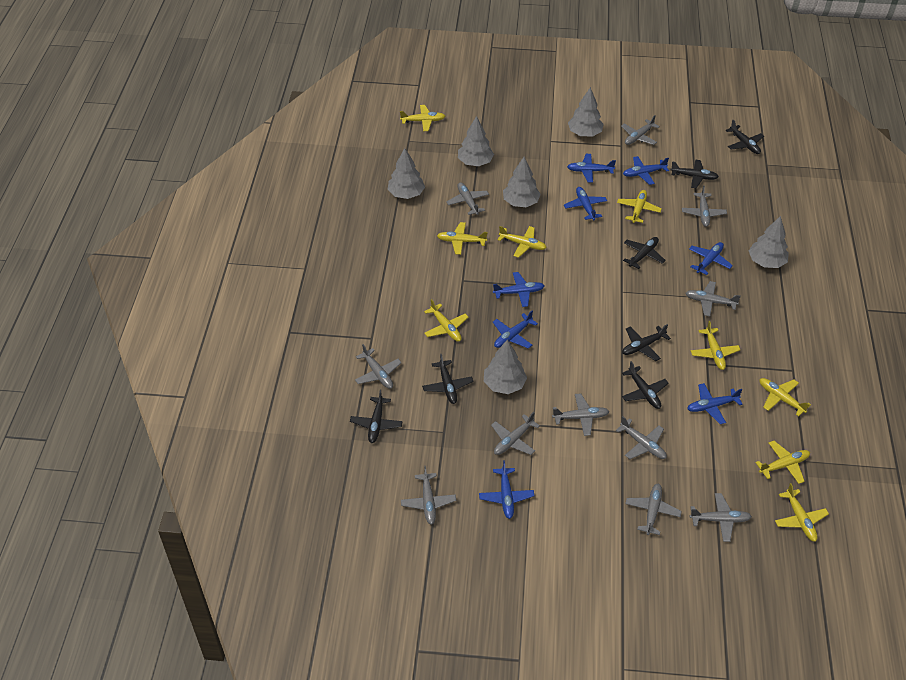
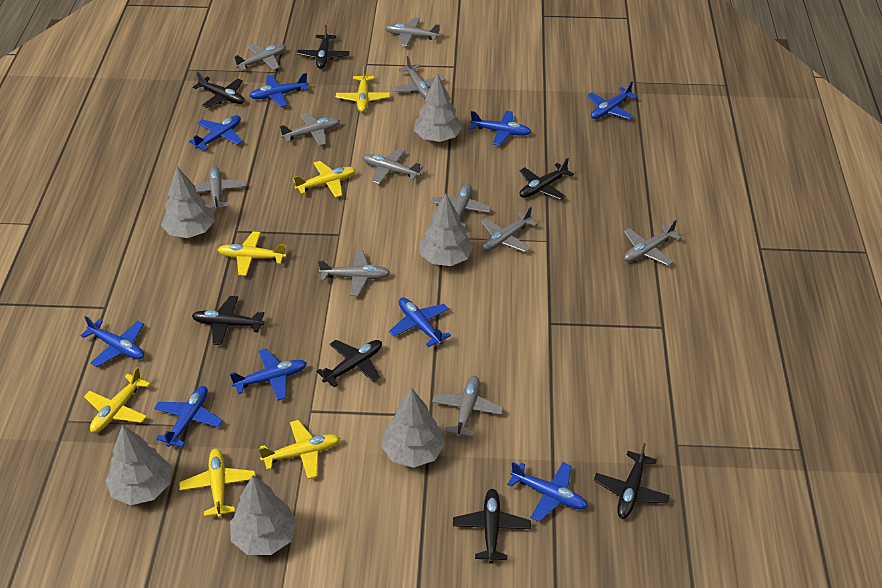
blue plane: [479,460,535,519] [493,272,544,307] [493,310,538,349] [564,187,607,220] [567,154,616,183] [623,156,669,185] [687,383,743,424] [689,242,733,275] = 8 -> [80,316,144,367] [154,386,223,447] [189,115,243,151] [230,348,307,401] [250,73,309,107] [389,298,451,347] [470,111,531,146] [507,462,588,522] [587,81,638,119] = 9
yellow plane: [400,105,445,131] [424,299,469,342] [437,222,488,255] [498,226,547,258] [617,190,662,223] [691,321,740,370] [756,441,810,484] [760,378,811,416] [775,483,829,542] = 9 -> [84,367,150,433] [179,448,256,518] [217,231,286,276] [259,420,340,479] [293,161,356,198] [336,66,390,112] = 6

